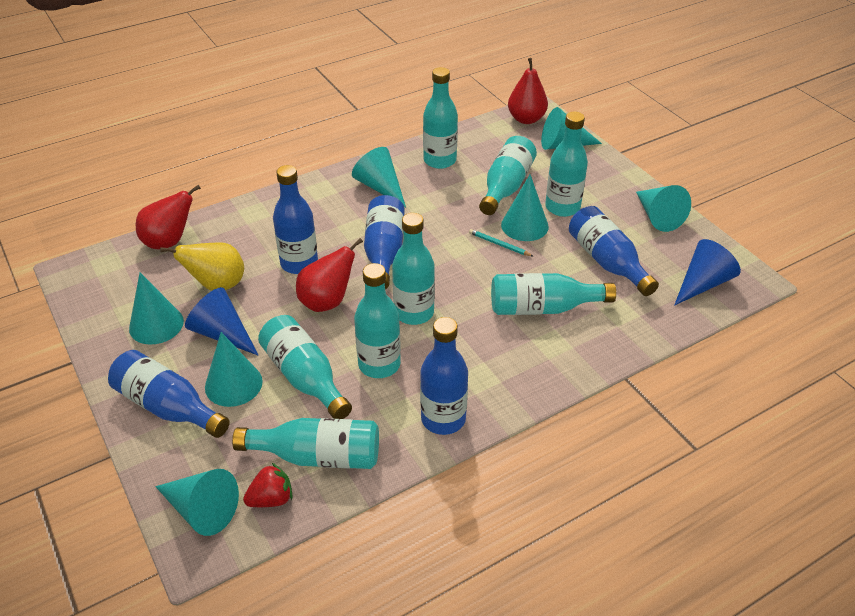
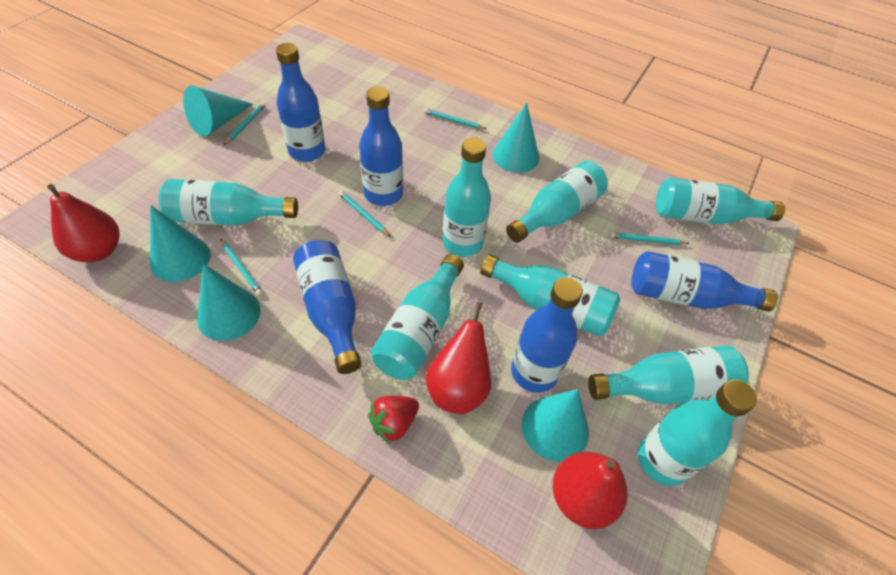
blue cone: [185,287,258,355] [675,239,741,305] = 2 -> none = 0
turquoise cone: [129,273,184,344] [155,469,239,536] [205,332,263,407] [352,147,406,207] [501,175,549,241] [541,107,602,150] [636,185,691,232] = 7 -> [150,205,211,282] [183,86,253,136] [197,264,261,341] [492,102,539,173] [522,389,589,462] = 5
turquoise pencil: [469,229,533,256] = 1 -> [221,239,263,296] [224,103,266,145] [339,191,391,237] [424,109,487,129] [610,232,690,245] = 5
yellow pear: [160,242,244,291] = 1 -> none = 0

